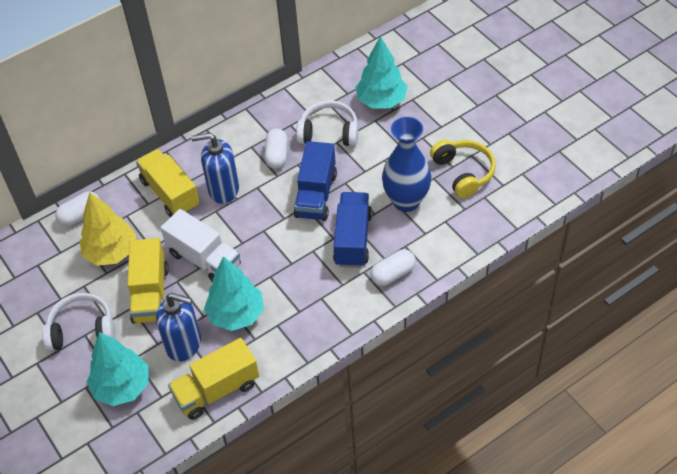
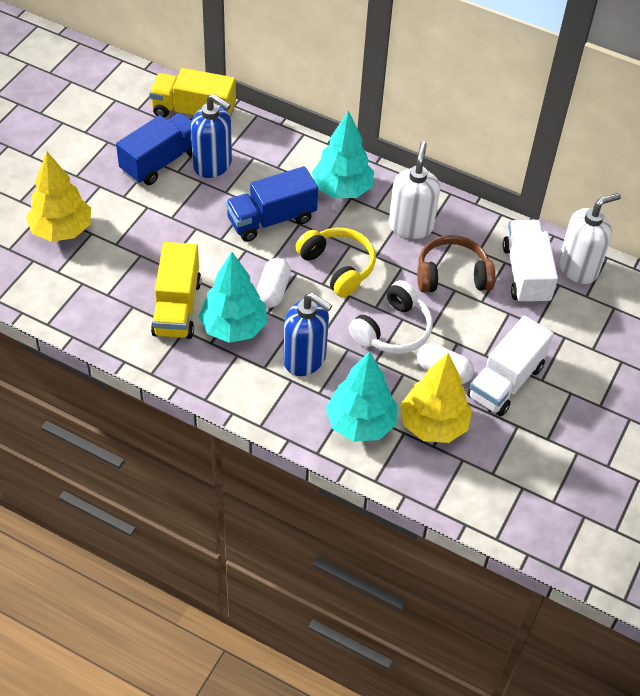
blue vase: [382,117,431,212] = 1 -> none = 0
brown headphones: none = 0 -> [417,235,495,293] = 1
white capsule: [55,191,100,226] [264,129,288,169] [370,250,416,286] = 3 -> [256,258,291,308] [417,343,474,384] = 2
white headphones: [42,293,115,351] [296,100,358,146] = 2 -> [348,280,433,354] = 1
white soap dispenser: none = 0 -> [389,142,440,239] [559,193,621,284] = 2
white truck: [161,209,241,281] = 1 -> [467,316,554,416] [502,220,558,304] = 2
yellow tree: [79,192,137,266] = 1 -> [26,152,91,242] [400,353,472,443] = 2
yellow truck: [127,238,169,324] [136,149,199,217] [168,338,259,420] = 3 -> [149,68,236,118] [151,242,201,339] = 2

